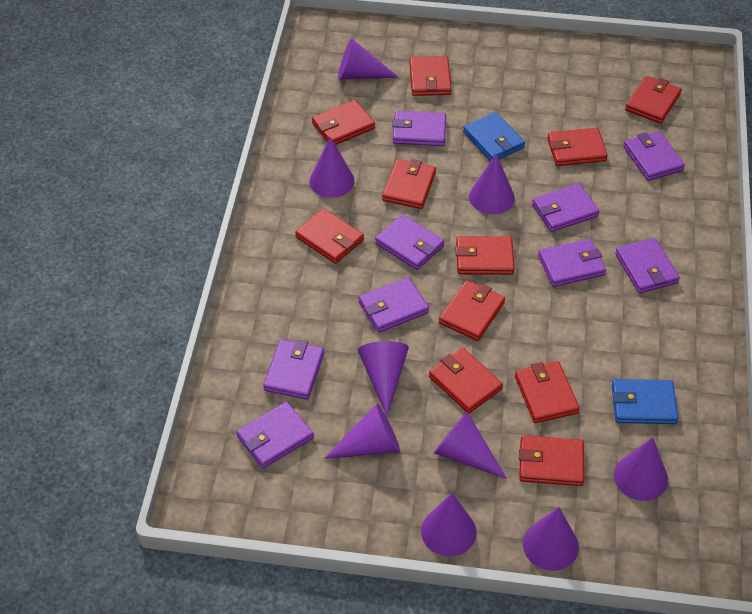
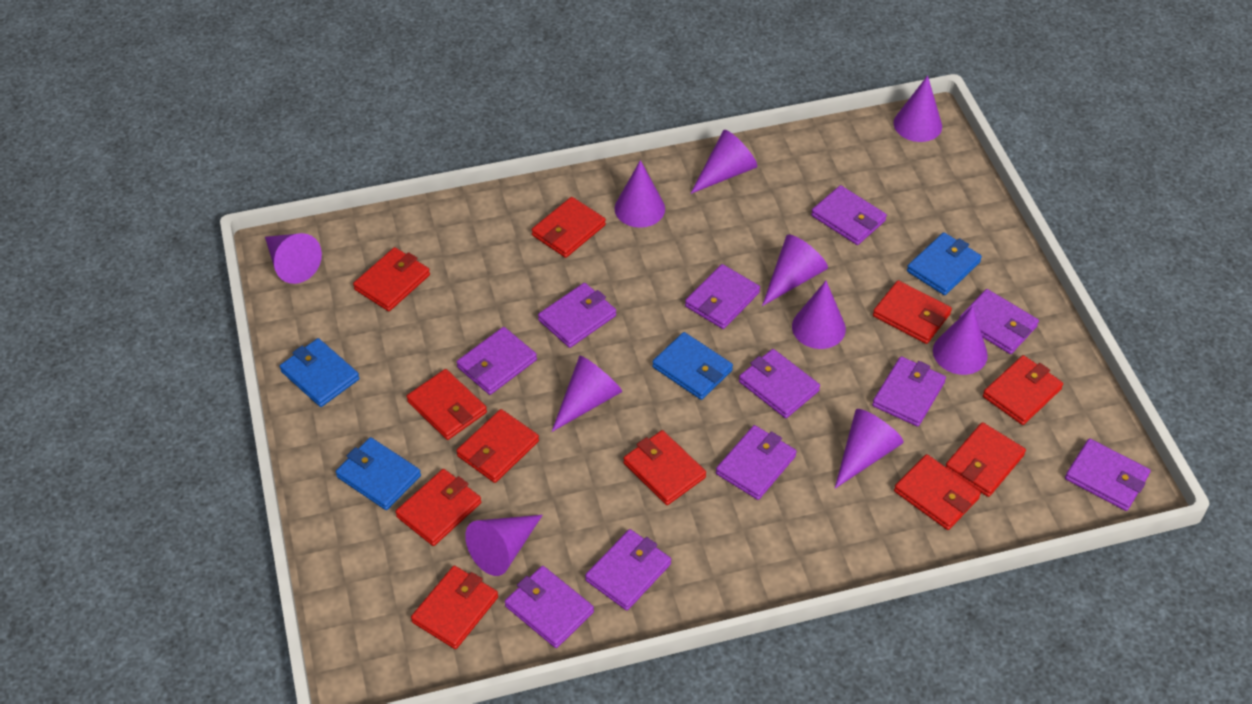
blue wallet: [463,112,525,161] [612,379,678,424] = 2 -> [280,338,360,407] [336,437,421,510] [652,332,733,400] [907,232,982,295] = 4
purple cone: [309,137,355,198] [323,404,400,459] [338,39,399,80] [358,341,409,416] [421,493,477,557] [434,412,507,479] [469,153,515,214] [523,507,579,571] [614,437,668,501] = 9 -> [265,233,322,284] [465,515,543,576] [552,356,622,432] [615,160,665,228] [690,130,757,194] [762,235,828,306] [792,281,846,349] [835,409,904,488] [894,75,942,142] [933,306,988,375] = 10
purple wallet: [236,402,314,469] [263,339,324,400] [359,277,429,333] [375,214,444,270] [392,110,446,146] [532,183,600,232] [538,239,606,287] [615,238,680,294] [624,131,685,181] = 9 -> [457,327,537,395] [505,566,594,648] [538,283,616,348] [585,529,671,611] [685,264,760,329] [716,425,797,500] [739,349,820,418] [811,185,887,245] [872,356,946,427] [959,289,1039,354] [1065,439,1151,511] = 11

